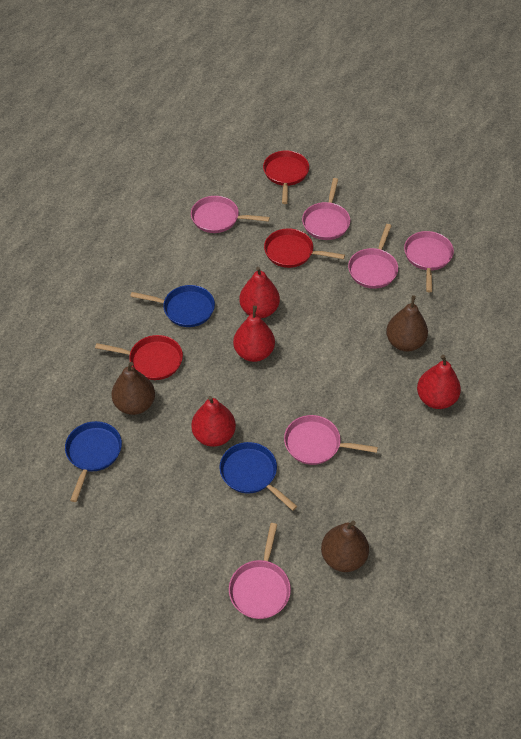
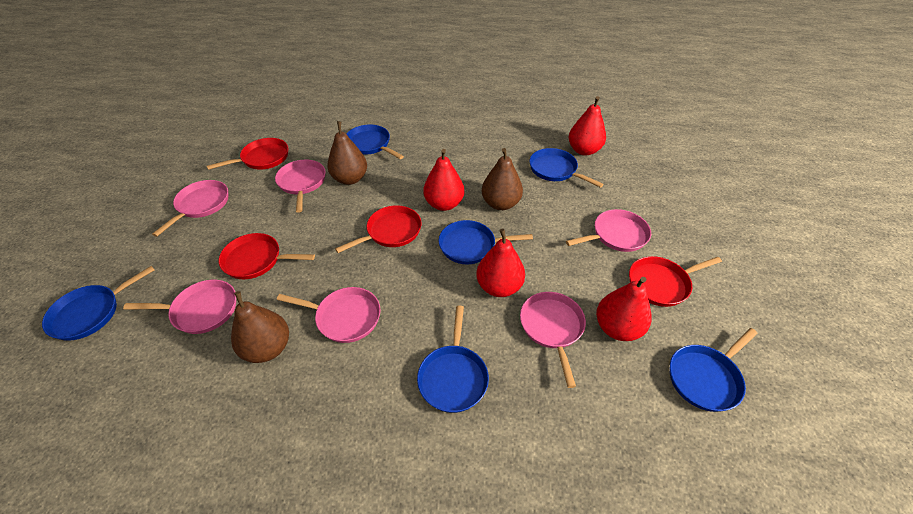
blue pan: [65,421,122,502] [130,285,215,327] [219,442,297,511] = 3 -> [42,266,154,341] [347,125,404,159] [417,306,489,413] [439,220,533,264] [529,148,604,188] [670,328,758,412] = 6
red pan: [95,335,183,380] [263,150,309,204] [264,228,345,268] = 3 -> [207,138,288,170] [219,233,315,279] [335,205,421,253] [629,256,722,307] = 4

